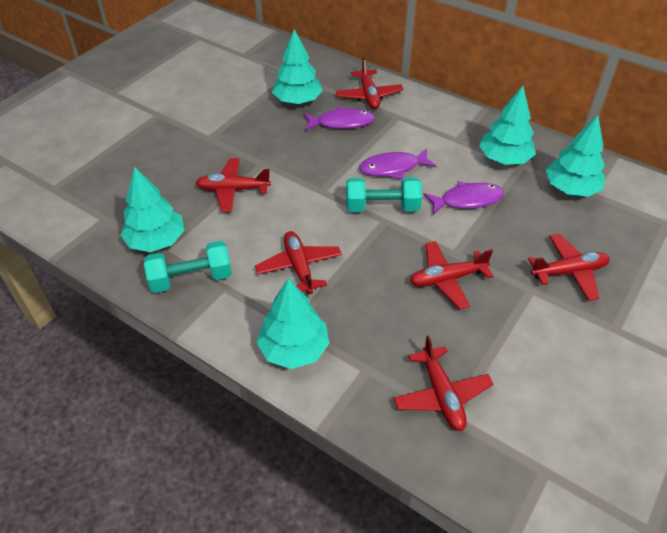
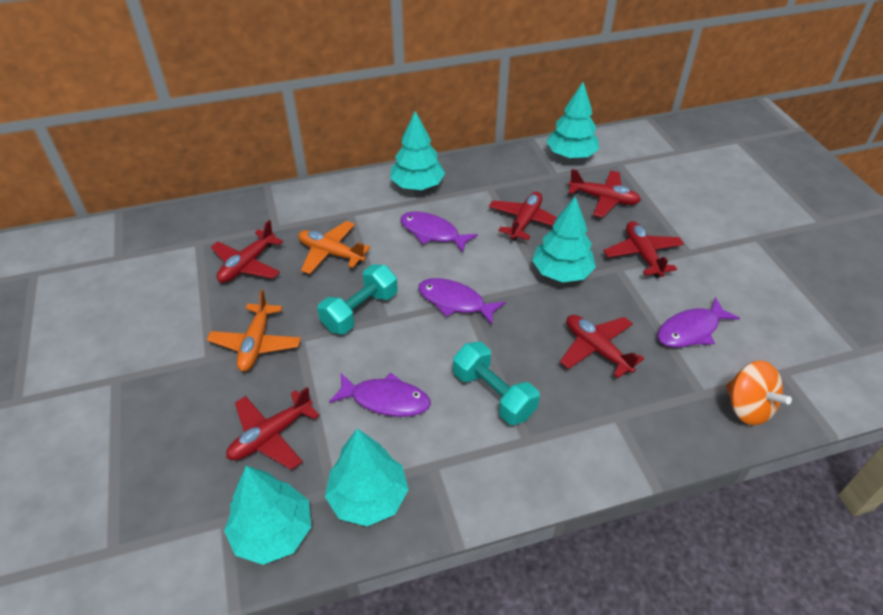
orange plane: none = 0 -> [207,289,301,372] [298,221,370,274] = 2
orange spinning top: none = 0 -> [726,361,792,425] = 1
purple fish: [304,107,375,131] [359,149,437,179] [423,181,504,215] = 3 -> [329,373,431,417] [400,211,478,253] [418,278,505,325] [658,297,740,348] = 4

